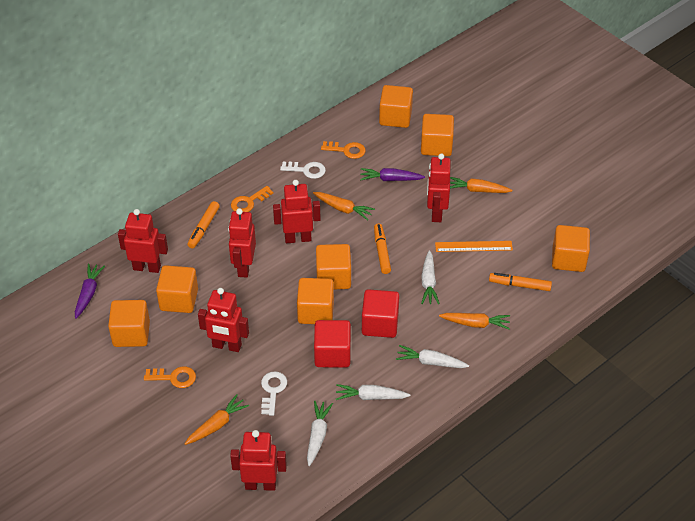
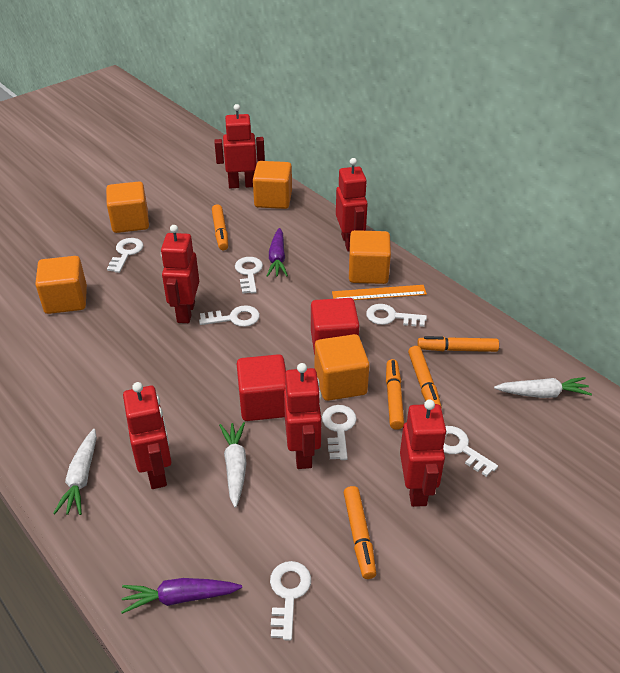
orange carrot: [185,394,249,445] [313,192,375,220] [439,313,510,330] [450,177,512,193] = 4 -> none = 0
orange cube: [108,300,150,347] [156,265,198,313] [297,278,334,324] [316,244,351,289] [379,85,413,128] [421,114,454,156] [552,225,590,272] = 7 -> [35,256,87,314] [106,181,149,233] [253,161,292,209] [315,334,370,401] [349,230,391,284] = 5
orange key: [144,366,196,388] [231,186,273,212] [321,141,366,159] = 3 -> none = 0
orange marker: [187,201,220,249] [374,223,391,274] [489,273,552,291] = 3 -> [212,204,228,250] [344,486,376,579] [386,359,404,430] [408,346,442,409] [417,336,499,352] = 5
white carrot: [307,400,333,466] [336,384,411,400] [396,345,469,368] [421,250,440,304] = 4 -> [53,429,97,515] [219,422,247,508] [494,377,592,398] = 3
white key: [261,371,287,416] [280,162,326,179] = 2 -> [107,238,143,273] [199,305,260,327] [235,257,263,294] [270,561,311,641] [322,405,357,460] [366,304,427,327] [443,426,498,477] = 7

